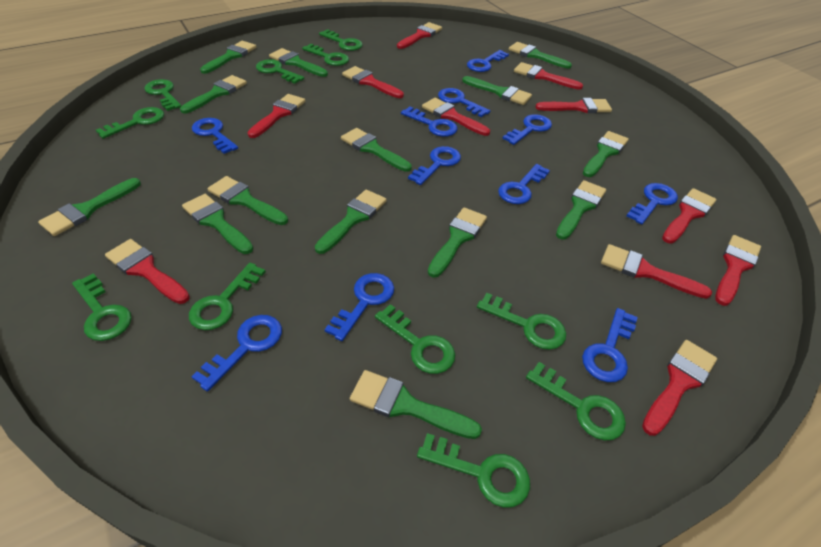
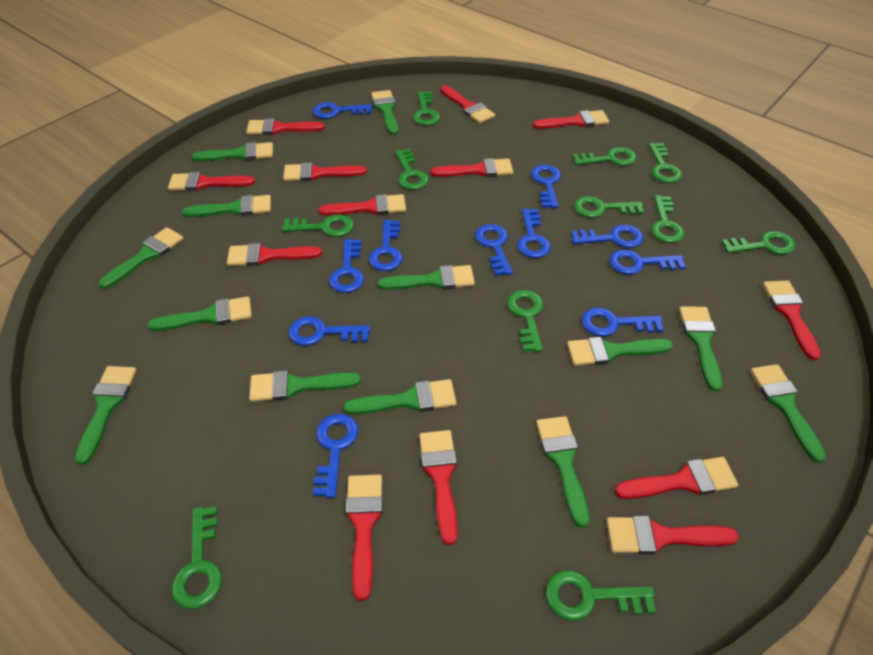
green brush: [38,178,141,236] [180,75,247,114] [182,194,253,254] [200,41,256,74] [207,176,288,225] [269,48,328,77] [315,190,387,254] [341,128,412,172] [350,370,482,439] [428,207,487,278] [462,76,532,105] [509,42,572,69] [556,180,606,240] [583,131,629,177] = 14 -> [74,366,136,465] [99,227,184,289] [147,296,252,331] [182,195,271,217] [191,142,273,161] [249,371,361,402] [343,379,456,414] [371,90,398,135] [378,265,475,290] [536,416,590,528] [567,337,673,366] [679,306,723,391] [750,364,826,463] = 13
red brush: [105,239,190,304] [247,94,305,138] [342,66,404,98] [397,22,442,49] [422,98,490,136] [514,62,583,90] [536,98,612,113] [601,244,712,299] [642,340,717,436] [662,188,716,243] [715,235,761,306] = 11 -> [168,172,255,191] [227,243,322,266] [246,118,325,135] [283,163,367,181] [318,194,406,215] [346,475,383,601] [419,430,458,545] [430,158,513,177] [441,85,495,123] [533,110,609,129] [606,516,739,554] [615,457,738,499] [763,281,821,360] = 13

